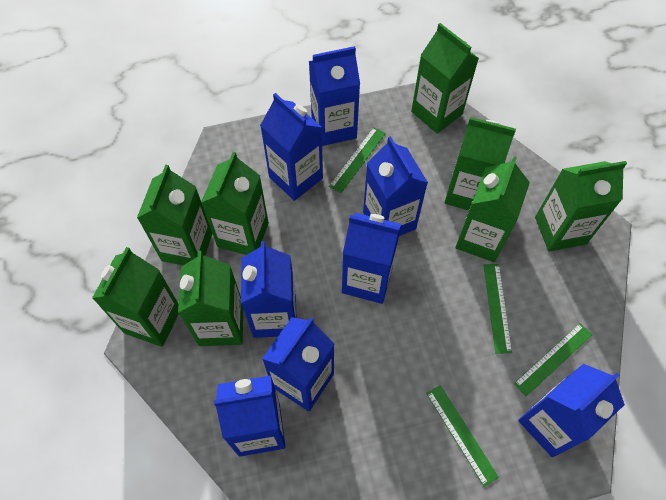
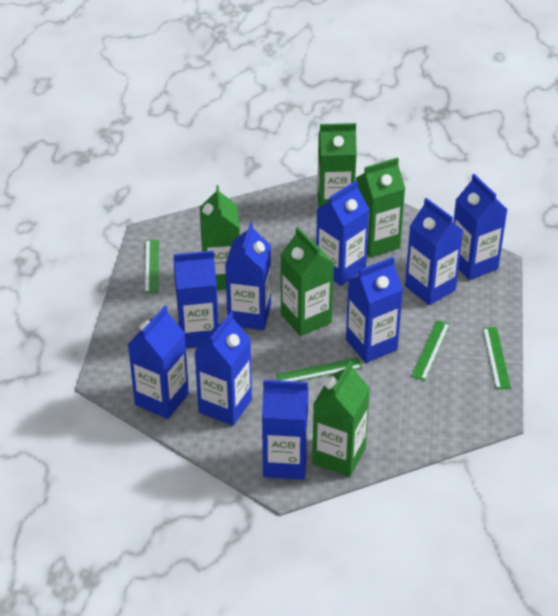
blue carton: [214,376,286,457] [241,241,296,338] [260,93,323,201] [262,317,334,411] [309,46,360,146] [342,213,401,304] [363,136,428,236] [518,364,625,457] = 8 -> [128,306,189,419] [174,250,219,348] [194,312,252,426] [225,222,271,330] [262,380,309,480] [316,180,370,286] [346,257,403,363] [405,198,464,305] [453,174,508,280] = 9
green carton: [92,247,179,347] [137,164,212,265] [178,251,243,346] [201,152,269,255] [411,23,479,134] [444,117,516,210] [455,156,530,262] [535,161,627,252] = 8 -> [200,185,240,290] [280,227,334,336] [312,361,370,477] [317,123,357,207] [356,157,405,258] = 5

